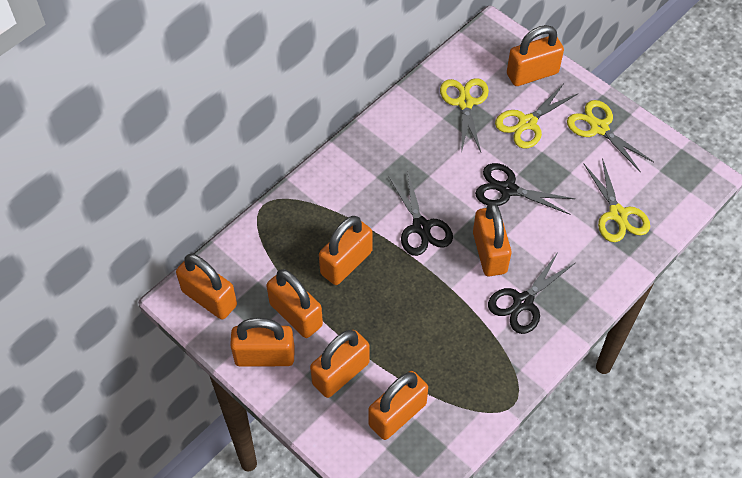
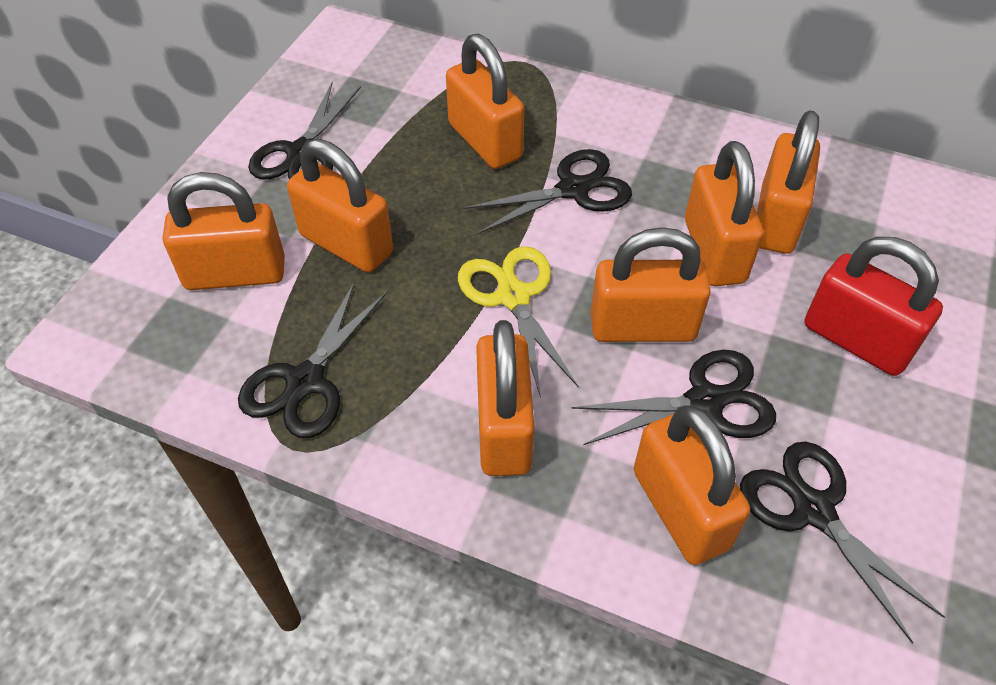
black scissors: [389,170,453,256] [475,163,575,215] [488,251,575,334] = 3 -> [238,281,388,438] [248,82,361,180] [463,149,632,234] [571,350,776,445] [740,441,945,643] = 5
red padlock: none = 0 -> [805,237,943,376] = 1
yellow scissors: [440,78,489,152] [495,83,579,148] [567,100,654,172] [583,158,650,242] = 4 -> [458,246,579,398] = 1

